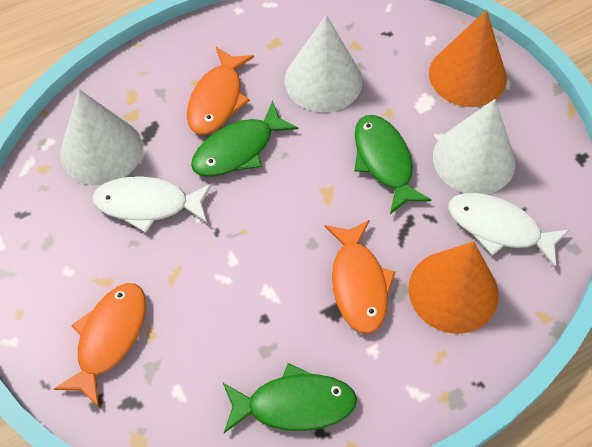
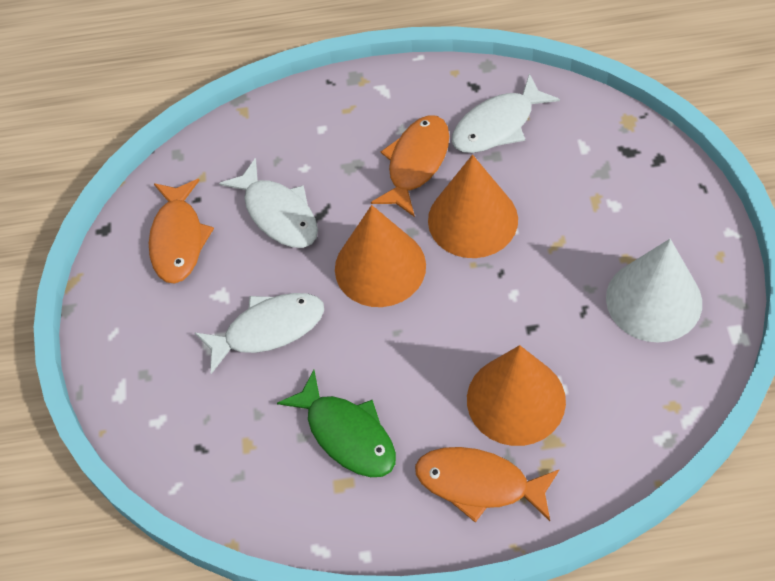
green fish: [191,101,298,177] [223,363,357,433] [354,115,431,214] = 3 -> [277,370,396,477] = 1
orange cone: [408,241,499,334] [429,10,507,107] = 2 -> [335,205,426,307] [428,155,518,258] [467,345,566,446] = 3
white cone: [60,89,143,185] [285,15,362,112] [433,99,516,194] = 3 -> [606,239,702,342] = 1
white fish: [92,176,212,233] [448,193,570,268] = 2 -> [195,293,324,374] [219,158,318,248] [452,74,560,153] = 3

